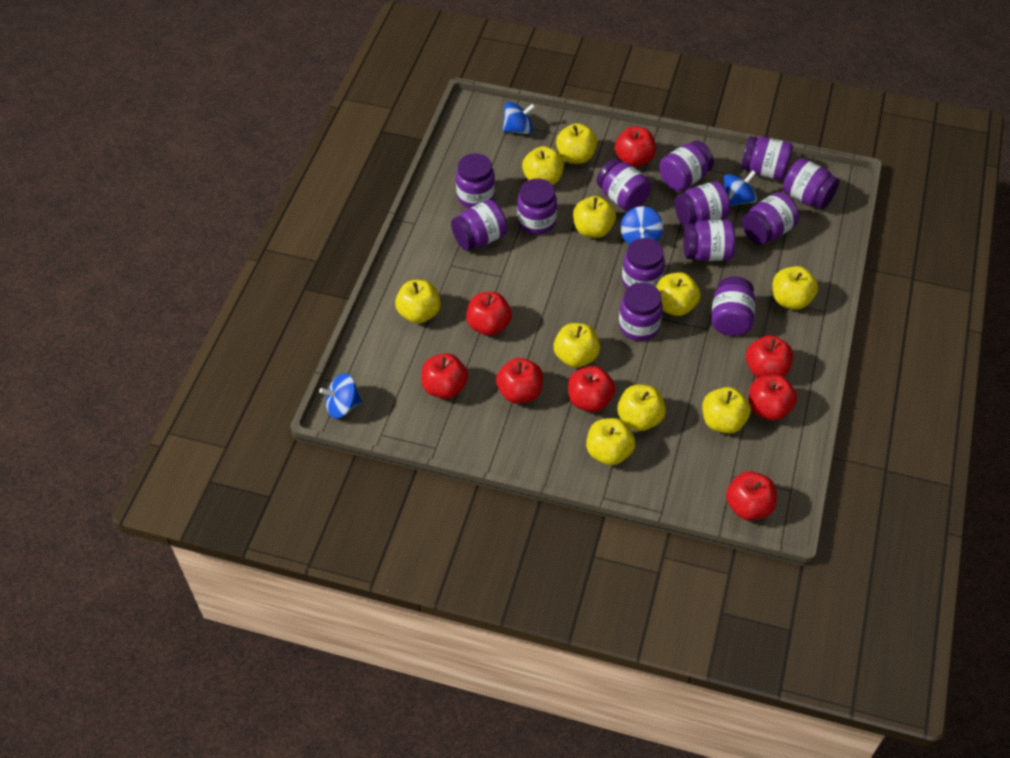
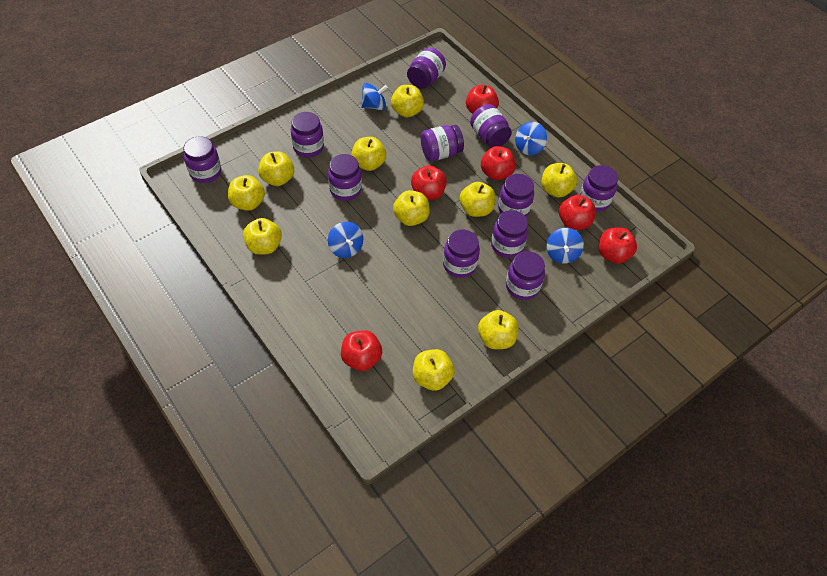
purple jar: [451,200,507,251] [456,153,495,208] [517,179,557,235] [597,158,651,211] [619,282,663,341] [622,238,665,289] [659,141,714,191] [675,181,730,227] [683,220,735,261] [711,276,755,336] [741,136,793,180] [742,192,799,245] [783,158,839,209] = 13 -> [183,136,221,183] [291,112,324,157] [328,154,362,201] [407,48,446,89] [421,125,464,161] [443,229,480,278] [470,104,512,148] [491,210,528,258] [498,174,534,217] [506,251,545,300] [580,165,618,212] = 11
red apple: [421,353,468,399] [466,292,512,336] [496,358,543,404] [568,366,615,412] [615,126,656,167] [726,471,777,521] [746,335,793,378] [749,374,797,421] = 8 -> [341,330,382,371] [411,165,447,200] [466,85,499,114] [481,146,516,180] [559,195,596,230] [599,227,637,264] = 6

